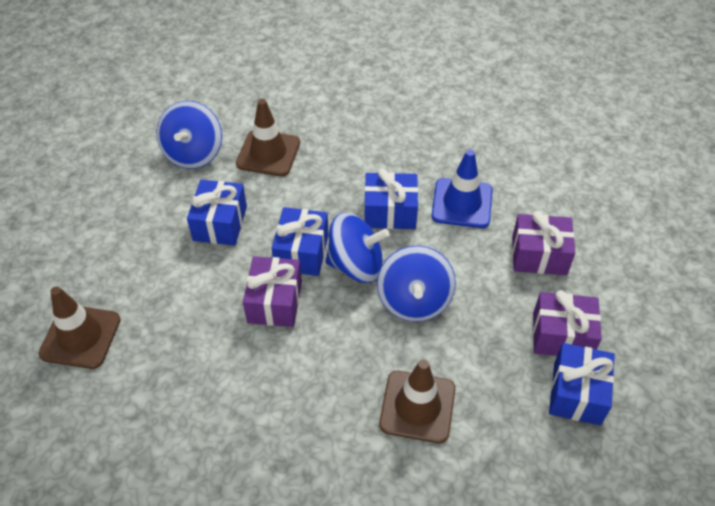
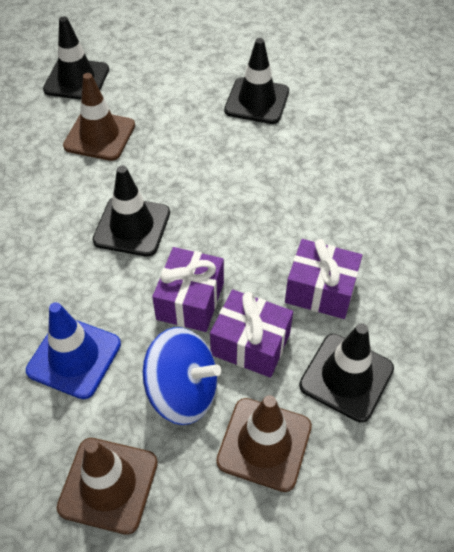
black traffic cone: none = 0 -> [43,16,109,100] [92,165,170,257] [224,38,289,124] [299,323,394,422] = 4
blue gift: [187,180,247,246] [272,207,329,276] [364,169,418,229] [549,343,615,425] = 4 -> none = 0
blue spinning top: [156,101,222,169] [325,213,390,283] [377,245,456,322] = 3 -> [143,327,221,425] = 1

